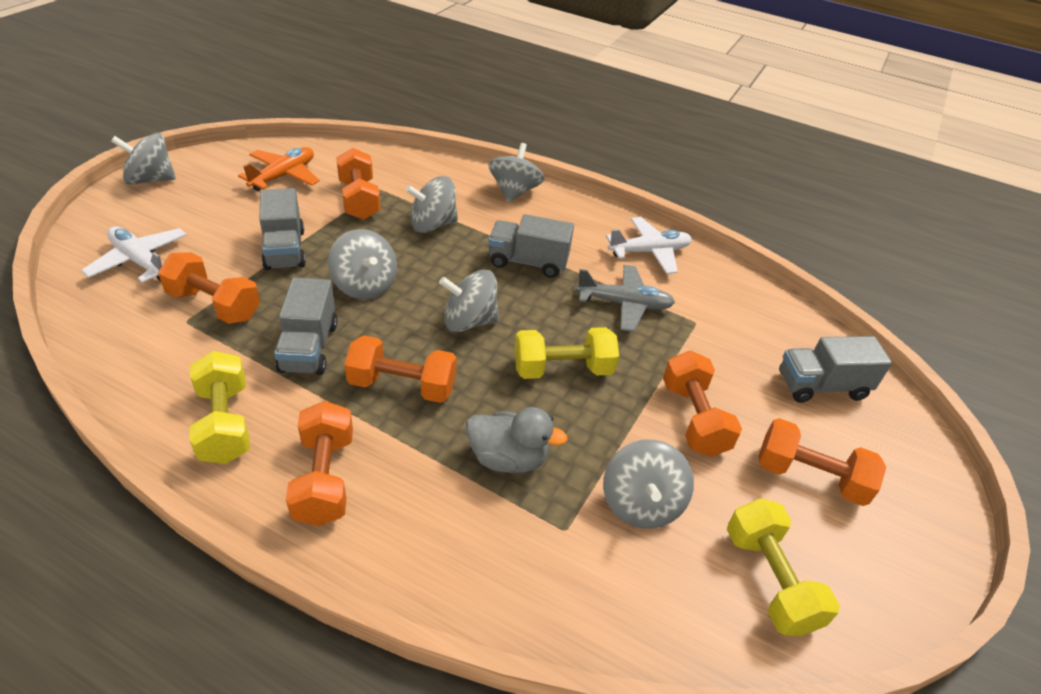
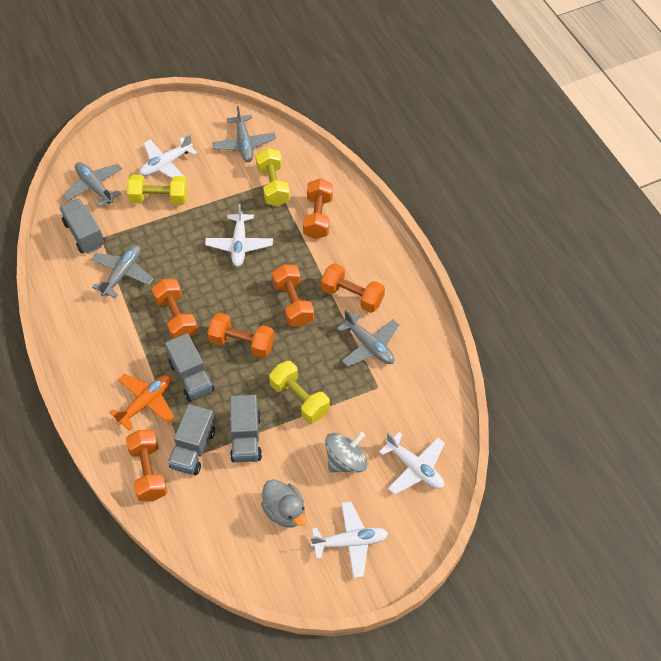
grey plane: [576,265,675,332] = 1 -> [63,162,122,207] [91,245,154,298] [212,106,276,162] [337,310,399,367] = 4
grey spinning top: [111,133,176,185] [328,229,397,299] [405,176,458,233] [439,269,499,332] [488,143,545,202] [603,439,694,529] = 6 -> [325,432,368,473] = 1
white plane: [81,226,187,283] [606,217,692,274] = 2 -> [139,134,197,178] [205,204,273,267] [311,501,388,578] [379,432,445,495] = 4

